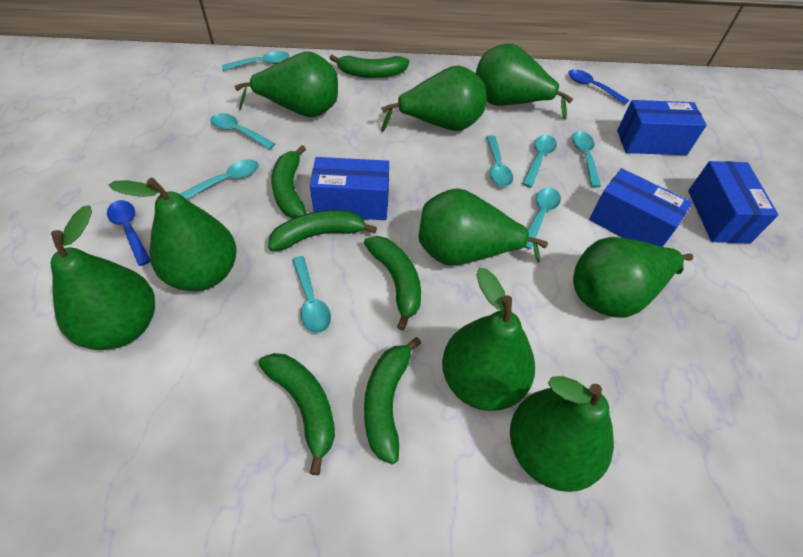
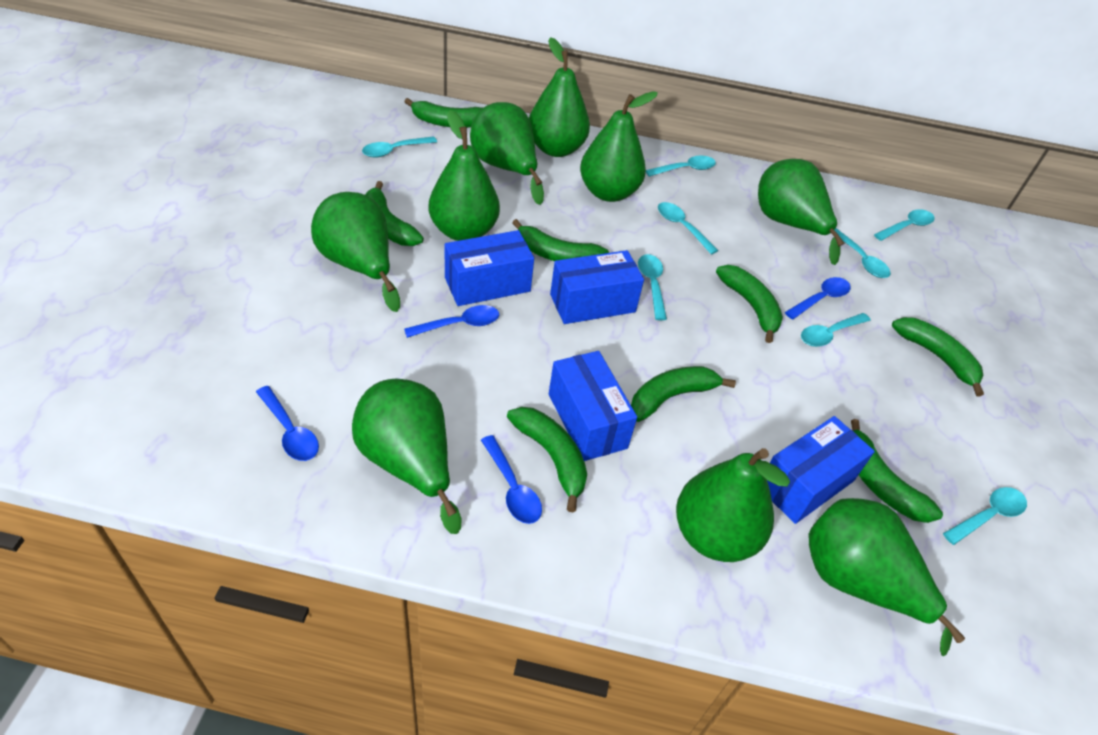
blue spoon: [107,200,151,266] [568,69,629,104] = 2 -> [256,386,319,461] [404,305,499,338] [481,435,542,524] [785,277,851,320] = 4
green banana: [259,353,335,475] [268,210,377,251] [271,145,306,218] [329,55,409,78] [364,236,421,331] [364,337,421,464] = 6 -> [365,181,424,246] [404,98,482,128] [507,407,587,512] [512,219,609,261] [631,366,736,422] [716,265,783,343] [851,419,943,523] [892,317,984,397] = 8

